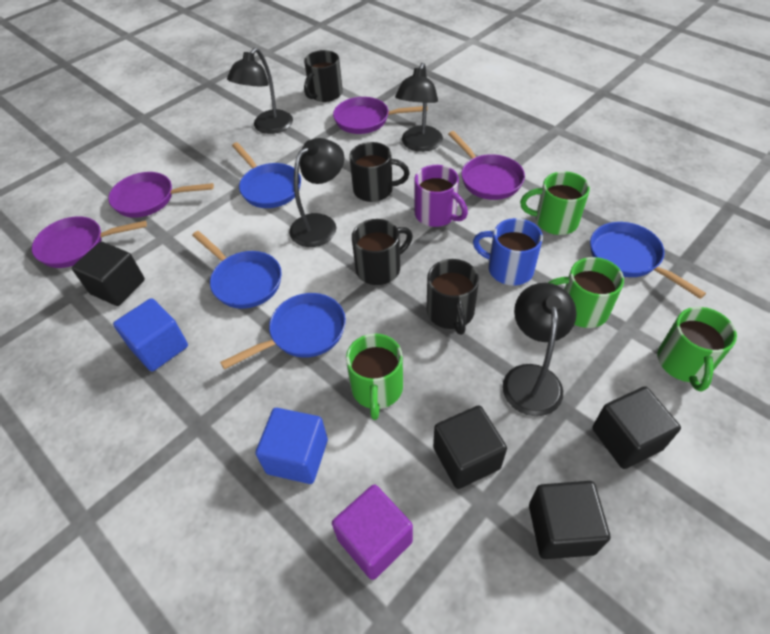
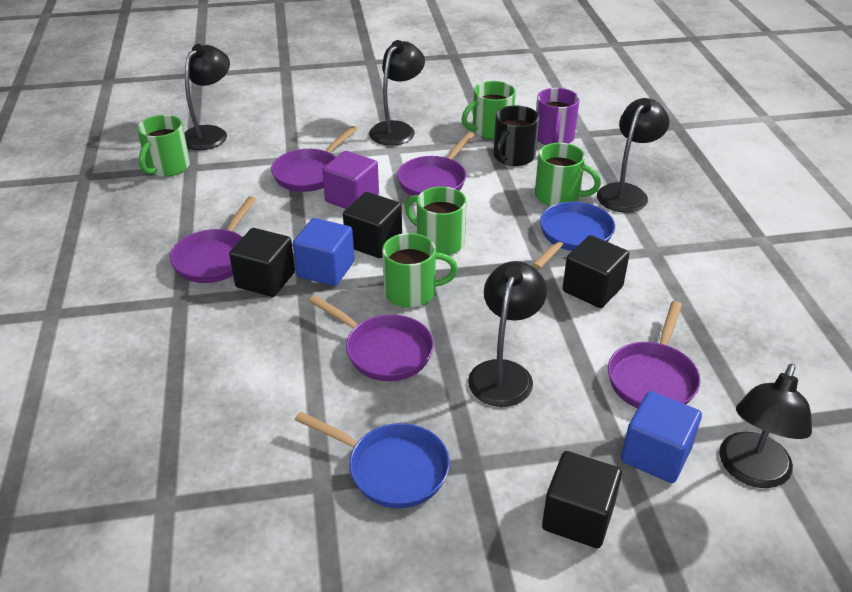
black lamp: [227,48,293,134] [289,138,344,247] [395,63,443,152] [502,283,577,416] = 4 -> [185,44,230,150] [369,40,425,146] [468,261,547,407] [597,98,670,213] [719,363,812,488] = 5
black mug: [304,50,343,102] [349,142,410,202] [352,219,413,285] [427,259,479,335] = 4 -> [494,105,539,166] = 1
blue mug: [473,218,543,286] = 1 -> none = 0
blue pan: [192,231,282,309] [220,293,346,370] [232,142,301,208] [590,222,706,299] = 4 -> [295,412,450,508] [532,202,615,269] = 2
green mug: [346,334,403,420] [520,171,590,235] [548,257,624,328] [657,307,737,392] = 4 -> [137,115,190,177] [382,233,458,308] [404,186,467,255] [461,81,516,139] [535,143,601,206] = 5
purple pan: [32,216,147,268] [108,172,214,218] [333,97,428,134] [448,131,525,200] = 4 -> [170,196,256,283] [271,126,357,192] [309,295,434,381] [397,132,474,196] [608,301,700,408] = 5

